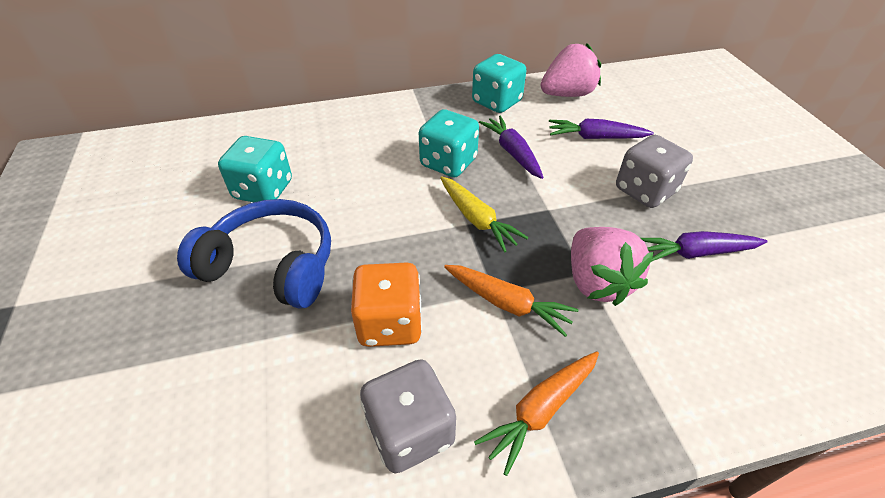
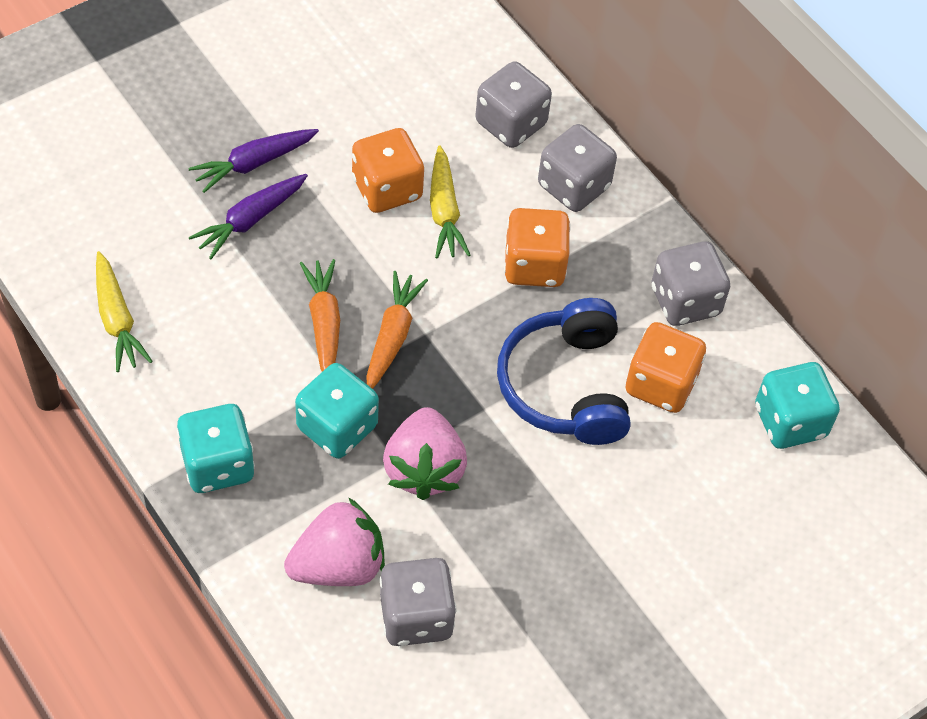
grey dice: [360,359,456,473] [616,135,693,208] = 2 -> [380,558,457,646] [475,61,552,148] [538,124,617,212] [652,241,730,326] = 4
orange dice: [351,263,422,347] = 1 -> [352,128,424,213] [504,208,571,287] [626,322,706,413] = 3
purple carrot: [479,116,544,179] [549,119,654,139] [641,231,768,262] = 3 -> [188,129,319,193] [189,174,308,259] = 2
yellow carrot: [440,176,528,253] = 1 -> [96,251,153,372] [430,145,470,259] = 2

